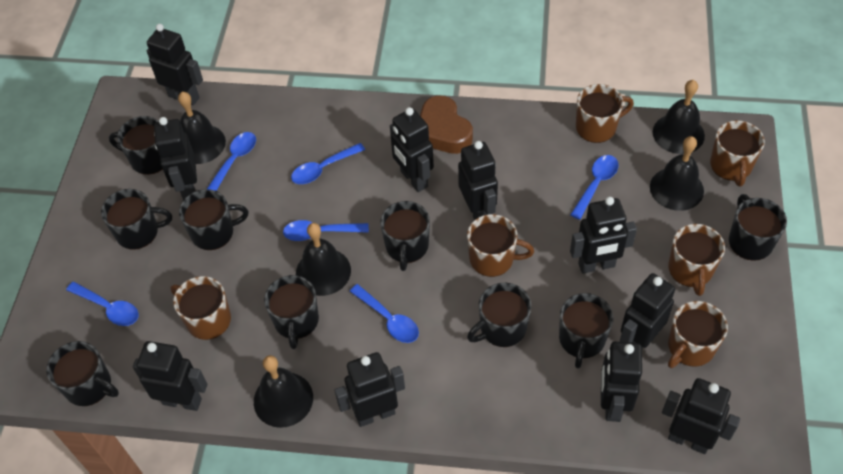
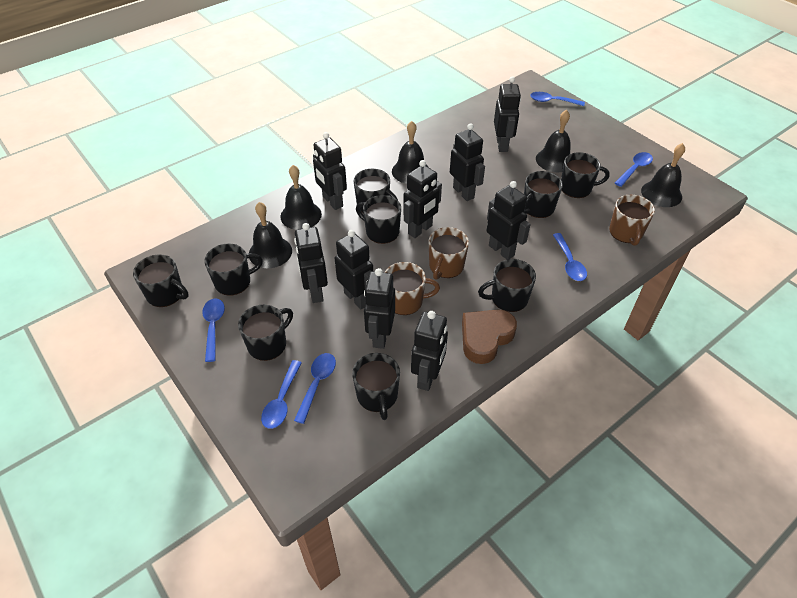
black robot: [133,341,207,411] [147,24,203,105] [154,117,197,200] [334,352,405,427] [390,107,434,192] [458,141,498,220] [570,197,637,274] [601,342,642,422] [620,273,675,348] [662,378,740,454] = 10 -> [294,223,328,303] [313,132,347,210] [335,230,373,309] [364,268,395,349] [403,160,442,238] [411,311,448,391] [450,123,485,201] [486,181,531,259] [494,76,521,152] = 9
brown mug: [170,276,231,340] [467,214,534,277] [576,84,634,143] [668,224,725,296] [668,301,728,368] [710,120,765,187] = 6 -> [385,262,440,315] [429,227,469,280] [609,195,655,246] = 3

